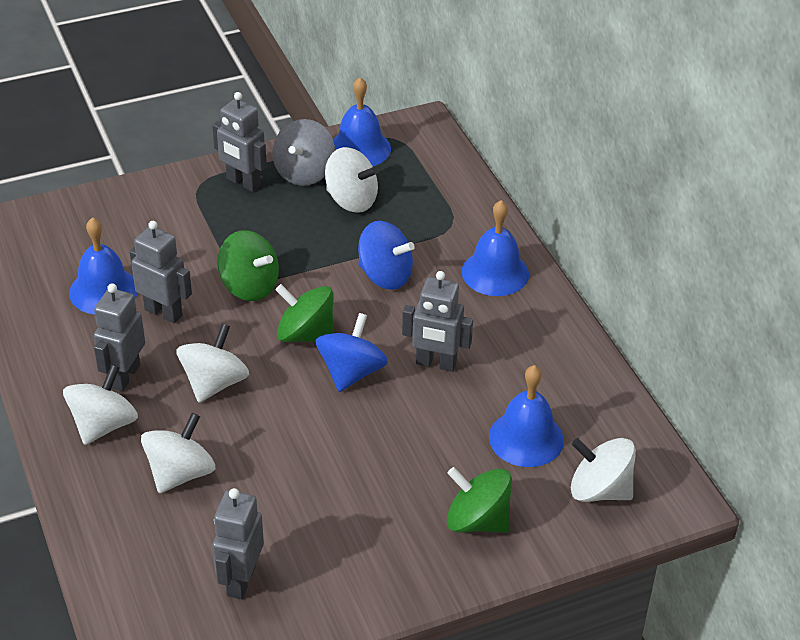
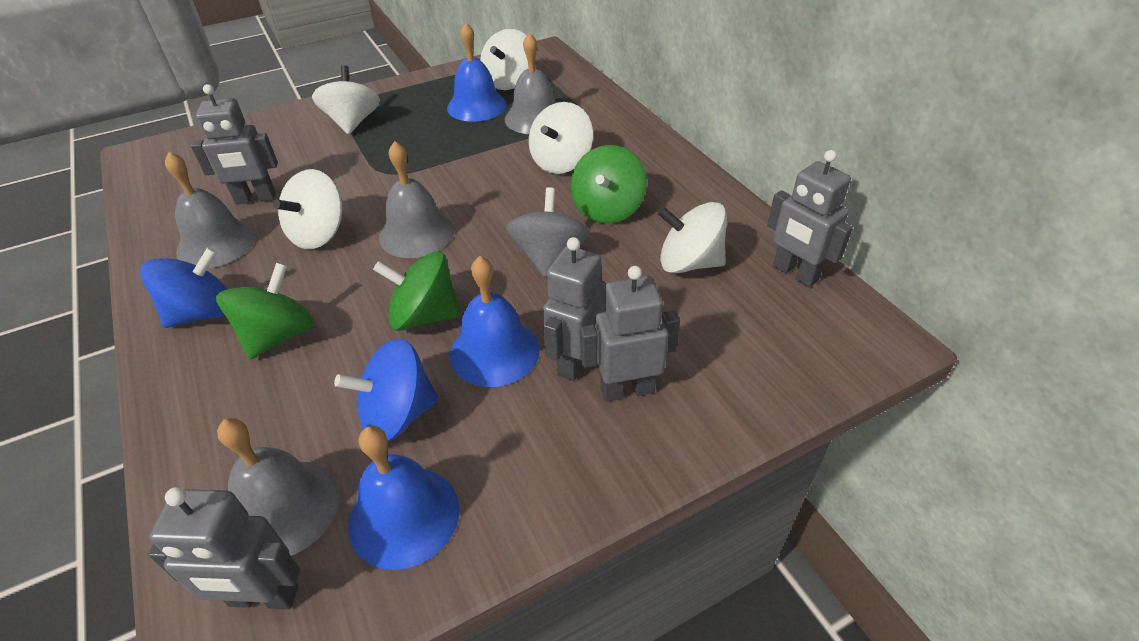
blue bell: [69,217,138,315] [333,77,391,166] [462,200,529,296] [489,365,564,467] = 4 -> [348,426,459,570] [447,23,506,122] [450,256,539,387] = 3
grey bell: none = 0 -> [165,152,256,268] [217,418,339,556] [379,141,454,258] [505,33,556,134] = 4

